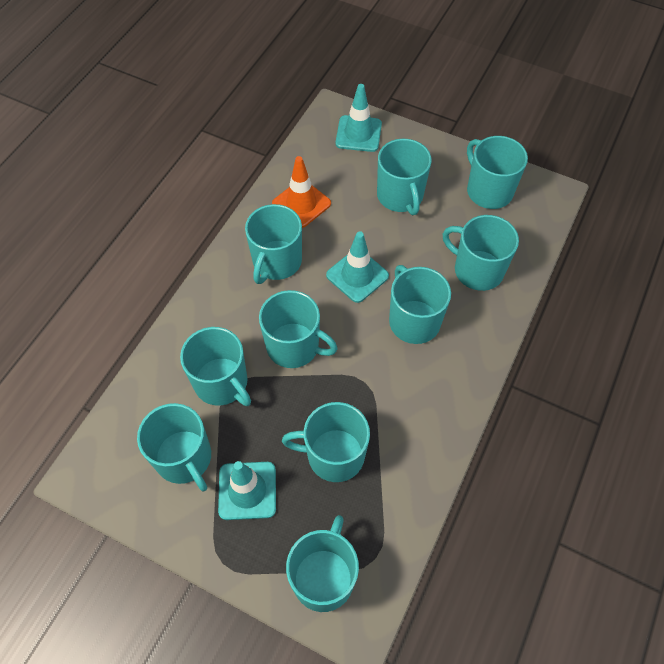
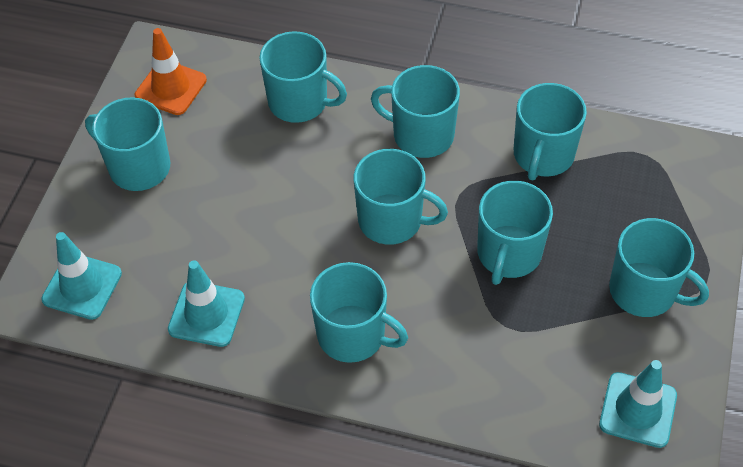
turquoise mug: [137,403,211,491] [180,327,251,406] [245,204,302,284] [259,290,338,368] [282,402,370,482] [286,515,359,612] [377,139,432,215] [389,265,451,344] [443,215,519,291] [467,136,528,209] = 10 -> [85,97,170,191] [259,31,347,123] [310,262,408,363] [354,149,448,245] [371,65,460,158] [477,181,553,285] [514,83,587,181] [609,218,709,317] = 8

